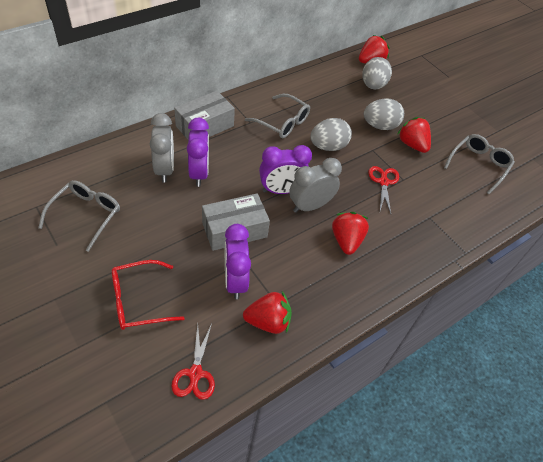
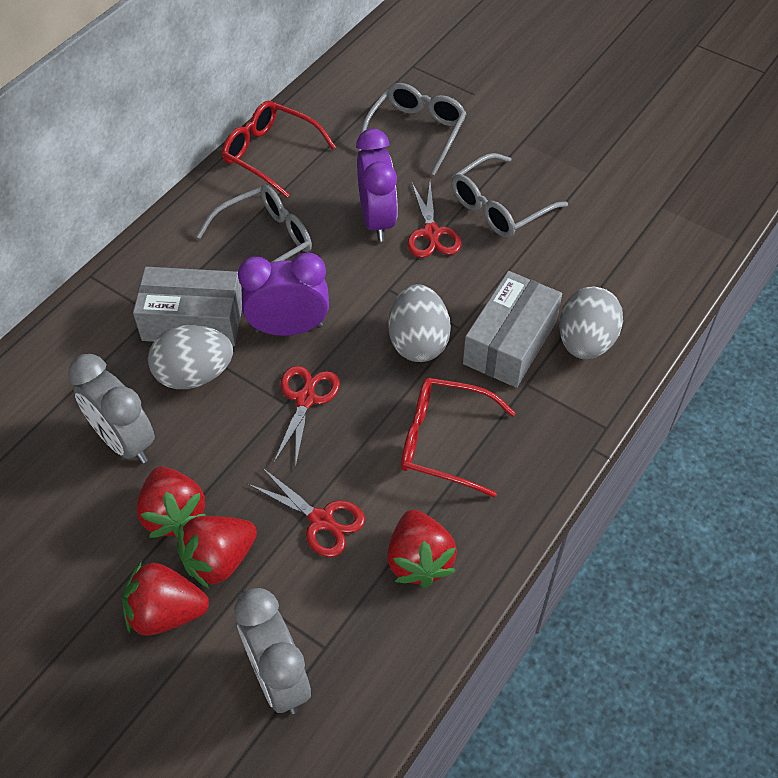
purple clock: [187,118,209,187] [225,224,251,299] [259,145,312,194] = 3 -> [238,253,329,336] [356,129,398,242] = 2
red glasses: [112,260,185,330] = 1 -> [222,101,336,198] [401,378,516,497] = 2
red scissors: [171,324,215,400] [368,166,399,214] = 2 -> [248,467,365,557] [274,366,340,468] [407,183,462,258] = 3

